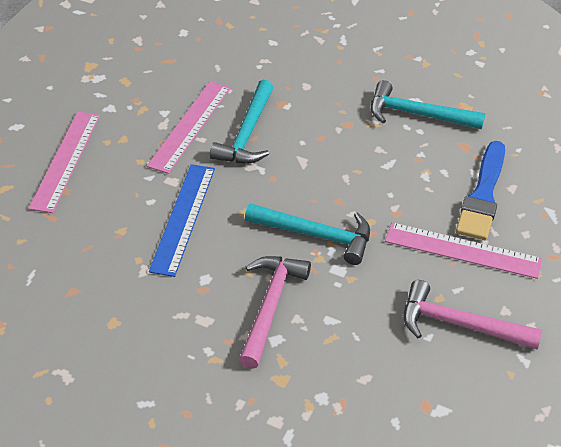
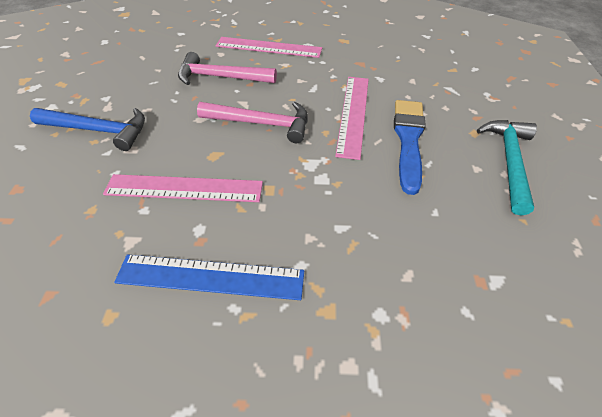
blue hammer: none = 0 -> [30,108,145,151] = 1
turquoise hammer: [210,80,273,163] [245,203,370,265] [371,80,485,129] = 3 -> [477,120,537,216] = 1

